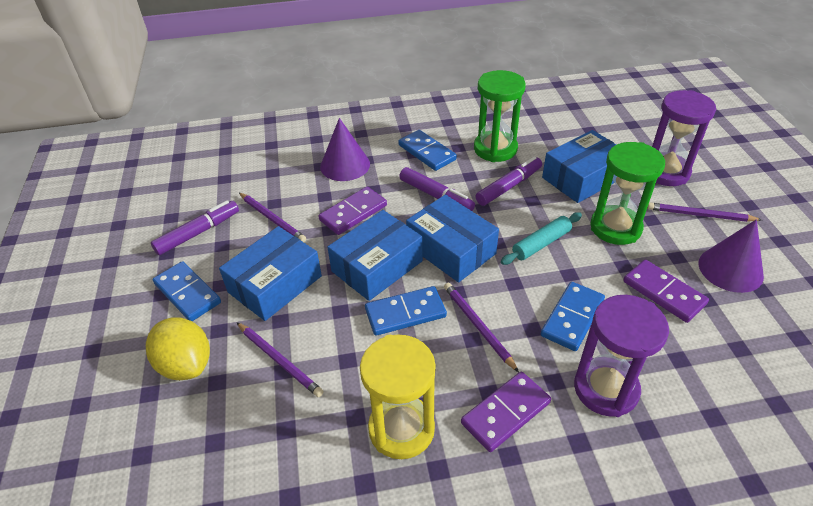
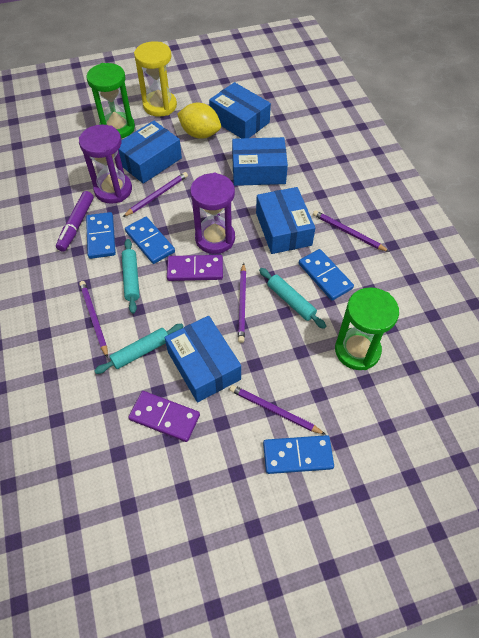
blue box: [219,226,322,321] [327,210,423,301] [406,195,499,282] [542,130,617,203] = 4 -> [118,121,182,184] [164,316,241,402] [209,82,271,138] [232,137,288,186] [256,187,315,254] = 5
purple cone: [320,118,370,181] [698,219,764,293] = 2 -> none = 0
purple domino: [319,187,387,235] [461,372,551,452] [623,260,709,323] = 3 -> [128,391,200,442] [167,255,223,281] = 2
purple marker: [151,200,239,255] [399,167,475,211] [476,156,542,206] = 3 -> [56,191,94,252] = 1
purple pencil: [237,322,324,397] [239,193,306,242] [444,282,519,372] [647,202,762,222] = 4 -> [79,281,108,358] [123,172,188,217] [230,385,326,435] [238,263,246,343] [313,210,390,252] = 5
turquoise rolling pin: [501,212,582,265] = 1 -> [94,324,184,374] [122,239,140,314] [259,268,326,329] = 3

